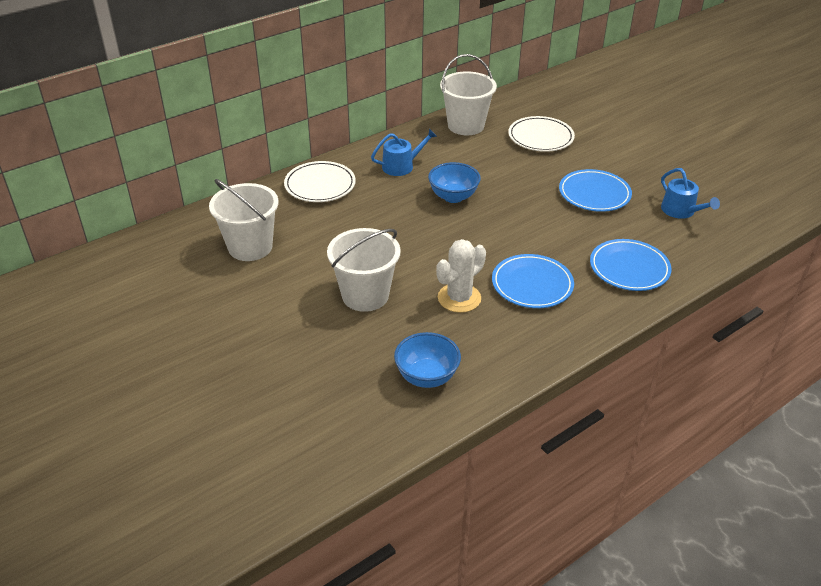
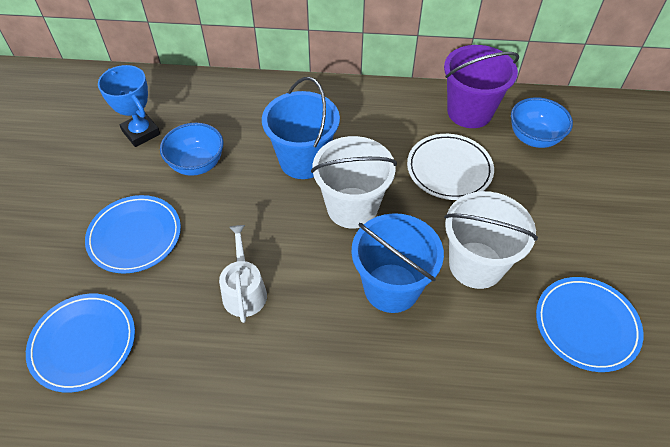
blue bucket: none = 0 -> [262,77,340,179] [352,213,444,313] = 2
blue trophy: none = 0 -> [98,65,160,147] = 1
blue watering can: [371,129,437,176] [661,168,720,219] = 2 -> none = 0
purple bucket: none = 0 -> [444,45,519,128] = 1
white bucket: [209,179,279,261] [327,228,401,312] [440,54,497,135] = 3 -> [311,136,397,229] [444,191,538,289] = 2
white cactus: [436,239,486,313] = 1 -> none = 0
white plate: [284,161,356,202] [508,116,575,152] = 2 -> [407,134,494,200] = 1
white watering can: none = 0 -> [219,225,267,323] = 1

